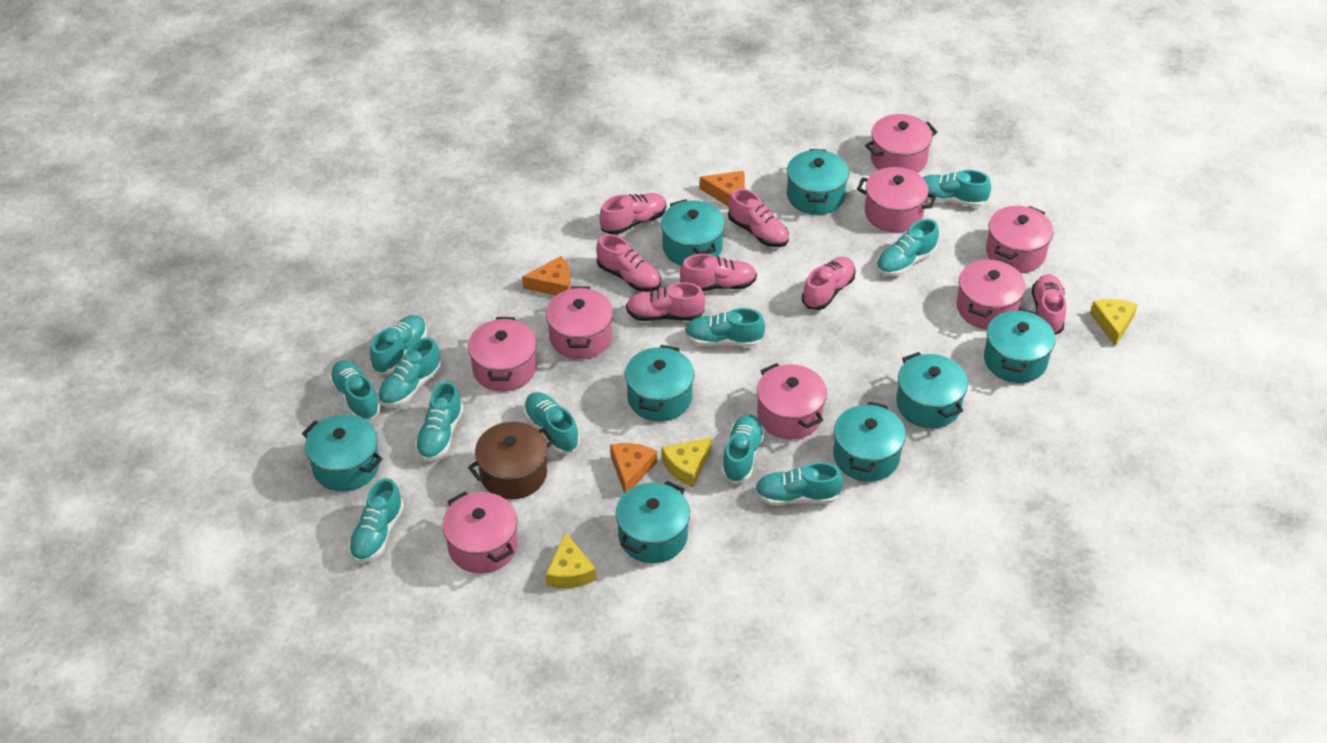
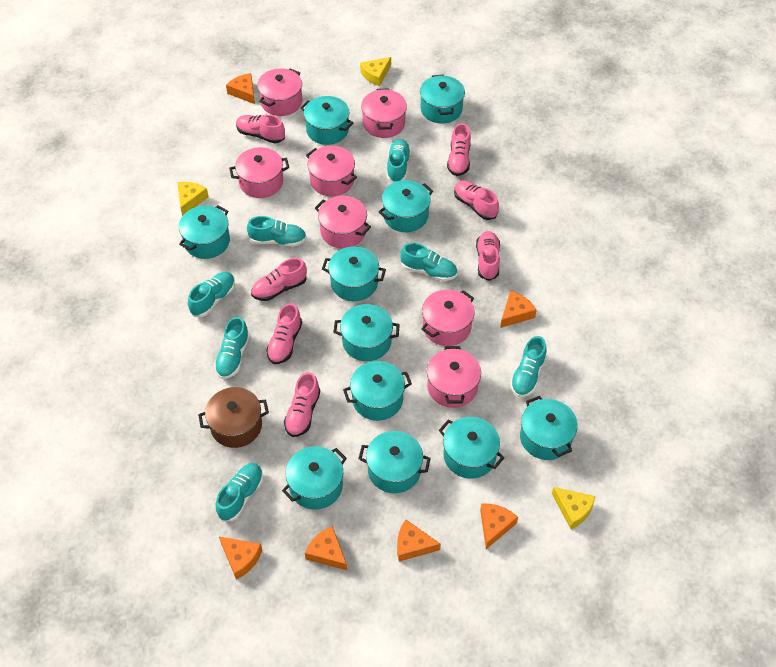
orange cheese: [522,256,571,295] [610,443,657,493] [699,171,745,207] = 3 -> [219,537,262,580] [226,73,255,104] [305,526,347,570] [397,520,441,561] [480,504,518,549] [500,291,537,328] = 6
pink pot: [442,492,518,573] [468,317,536,392] [546,286,613,359] [757,363,827,439] [857,167,937,233] [865,114,937,173] [957,259,1026,329] [986,206,1053,273] = 8 -> [229,147,289,198] [257,68,302,116] [306,146,357,197] [315,196,371,249] [361,89,407,138] [421,289,474,346] [427,346,481,408] = 7
turquoise pot: [302,414,383,492] [616,481,690,563] [625,345,694,422] [661,199,725,266] [787,149,849,215] [833,402,906,482] [896,352,968,428] [984,308,1056,383] = 8 -> [179,205,230,259] [282,446,347,510] [300,96,353,145] [322,246,386,301] [333,304,400,361] [343,361,412,421] [358,431,431,493] [379,180,433,232] [420,74,465,124] [439,417,504,479] [520,396,578,460] = 11
turquoise shoe: [329,360,381,421] [348,478,404,563] [370,315,427,374] [378,338,442,407] [415,381,464,461] [524,392,580,454] [684,308,765,347] [721,415,765,484] [755,462,843,506] [876,219,939,276] [923,170,991,207] = 11 -> [188,272,235,317] [214,317,250,379] [216,463,263,521] [247,216,307,247] [387,139,411,183] [400,243,457,281] [510,336,547,397] = 7

